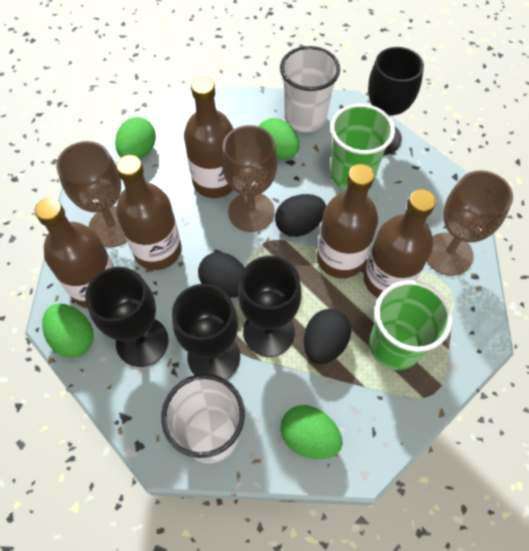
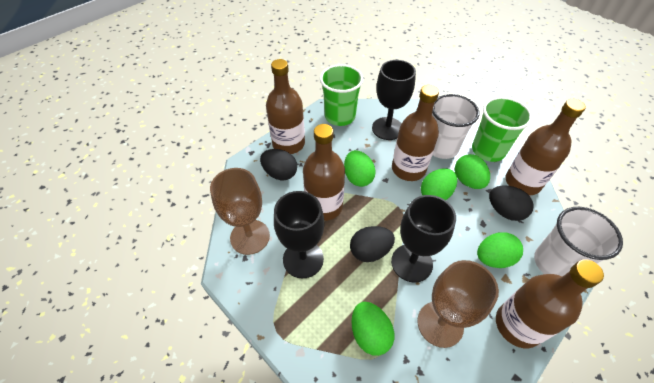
black goblet: [85,267,169,367] [172,284,240,380] [238,256,302,357] [368,47,424,155] = 4 -> [274,191,324,278] [372,60,416,140] [391,195,456,283] = 3
brown goblet: [56,141,127,248] [221,125,277,232] [427,170,513,276] = 3 -> [210,168,270,255] [417,260,499,348] = 2
green egg: [42,304,94,358] [115,117,156,159] [258,118,299,159] [280,405,342,459] = 4 -> [344,150,376,187] [352,302,394,356] [421,168,457,200] [455,154,490,189] [477,232,523,268] = 5

